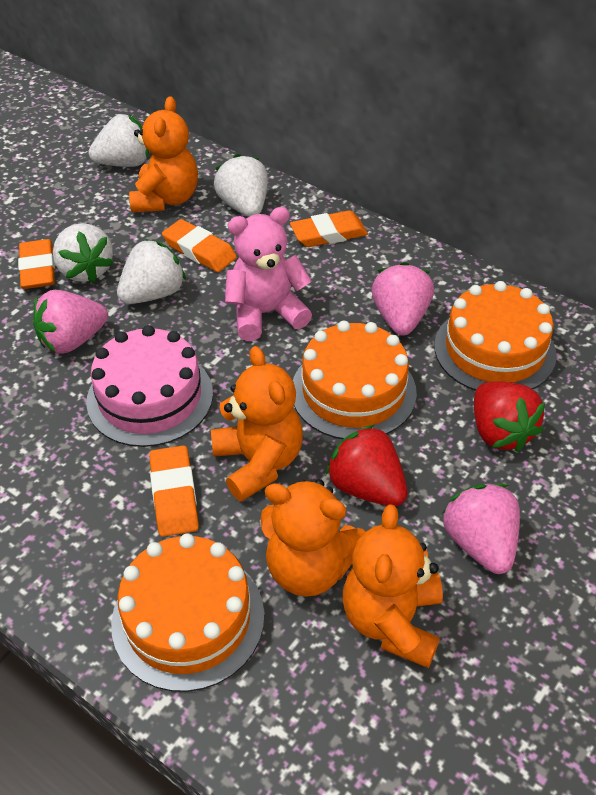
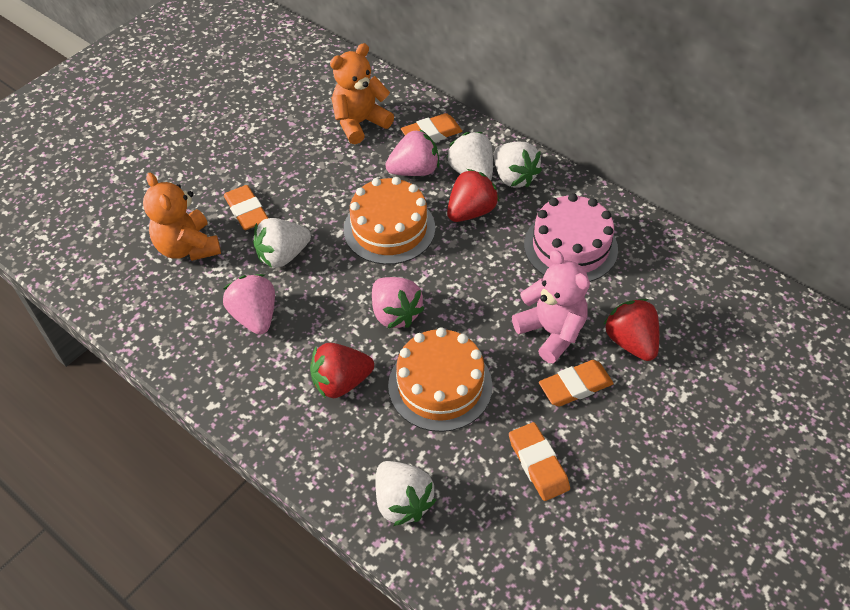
orange cake: [111,533,264,692] [293,321,417,439] [434,281,557,391] = 3 -> [344,177,435,265] [388,327,492,432] = 2
orange teddy bear: [129,96,198,212] [211,346,303,502] [261,479,366,597] [343,504,443,668] = 4 -> [143,172,221,261] [330,43,394,144] = 2
red strawberry: [326,425,408,506] [474,382,545,452] = 2 -> [310,343,374,399] [447,169,499,222] [603,299,659,361] = 3

